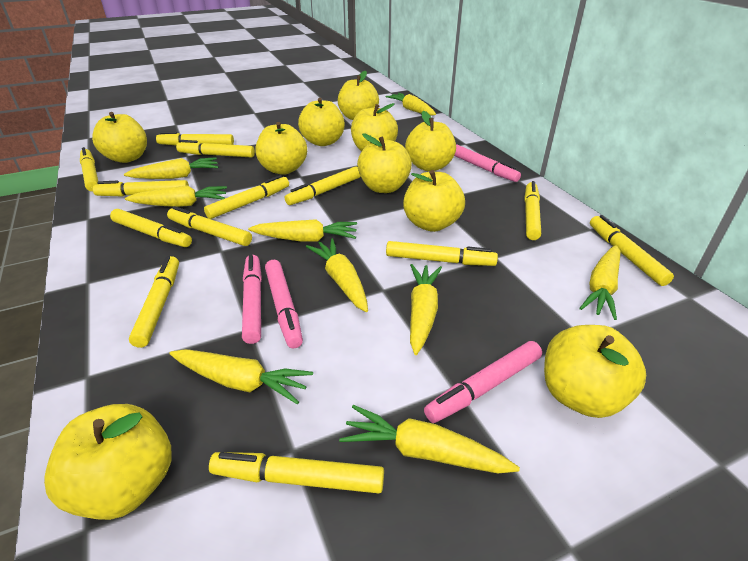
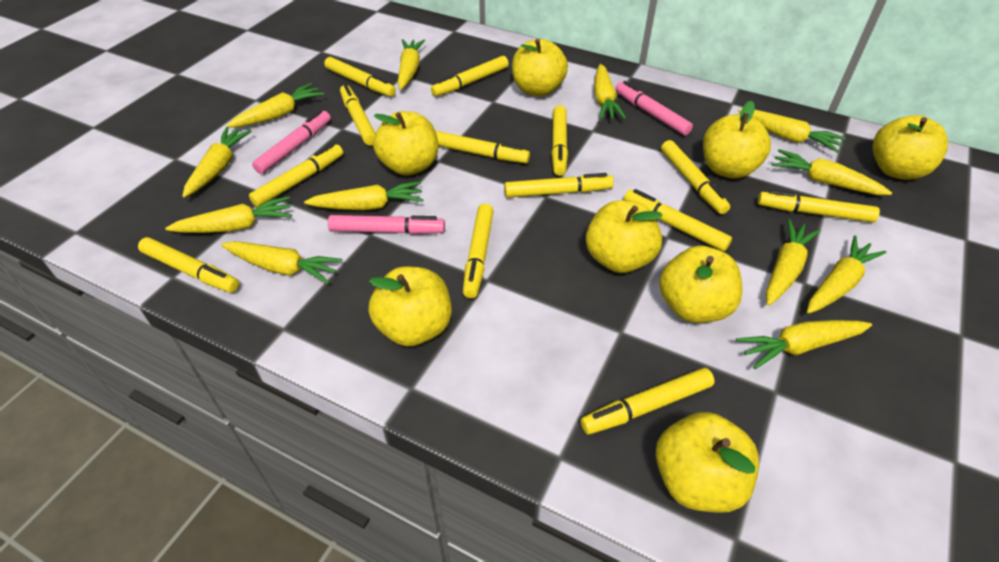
pink marker: [242,254,262,344] [265,260,303,348] [424,341,542,423] [454,145,521,182] = 4 -> [252,110,331,174] [328,215,445,234] [615,81,693,135] = 3
yellow apple: [44,404,172,520] [92,112,147,163] [255,122,307,175] [298,98,345,146] [338,71,379,120] [351,103,398,151] [357,134,412,193] [403,170,465,232] [405,111,456,171] [544,325,646,418] = 10 -> [368,266,452,347] [373,111,438,176] [512,39,568,97] [586,200,663,273] [656,412,759,513] [659,246,742,323] [703,101,771,179] [872,115,948,180] = 8
yellow carrot: [124,157,218,179] [125,185,227,207] [169,349,313,405] [248,219,357,242] [306,238,368,312] [339,405,520,473] [386,93,436,116] [410,264,442,355] [579,245,620,320] = 9 -> [165,196,292,233] [182,127,252,198] [221,241,343,284] [226,83,324,128] [304,181,423,210] [398,39,425,90] [594,64,626,120] [736,320,872,369] [738,109,846,153] [766,219,821,306] [772,149,892,195] [807,236,886,314] = 12

